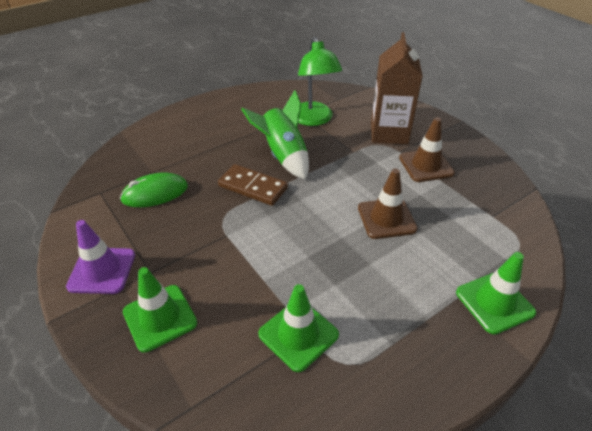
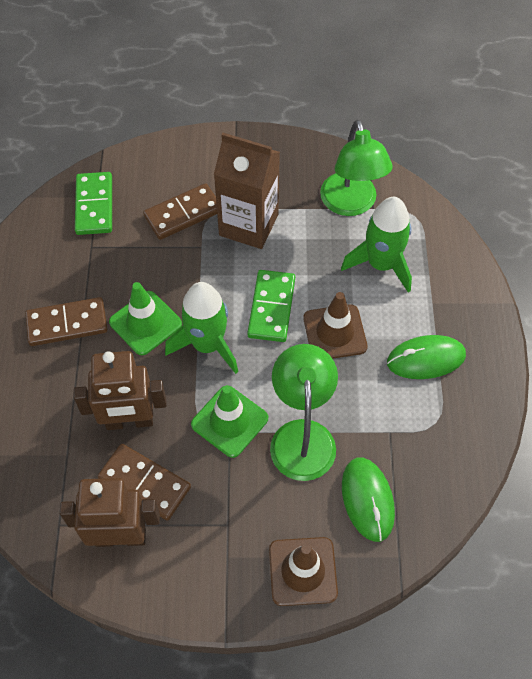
brown domino: [218,164,288,206] = 1 -> [25,297,108,346] [98,444,191,521] [143,183,217,240] = 3
brown robot: none = 0 -> [60,478,160,547] [74,351,167,430] = 2
green domino: none = 0 -> [75,172,112,235] [247,270,295,342] = 2
green lamp: [298,37,342,126] = 1 -> [270,344,338,481] [320,119,393,216] = 2
green mouse: [120,173,188,207] = 1 -> [342,458,395,542] [387,335,466,379] = 2
green rocket: [241,90,309,179] = 1 -> [165,282,238,374] [341,197,412,293] = 2
green traffic cone: [123,267,197,352] [258,284,339,372] [456,252,536,334] = 3 -> [109,282,182,355] [191,385,268,458] = 2
purple traffic cone: [66,220,135,294] = 1 -> none = 0

